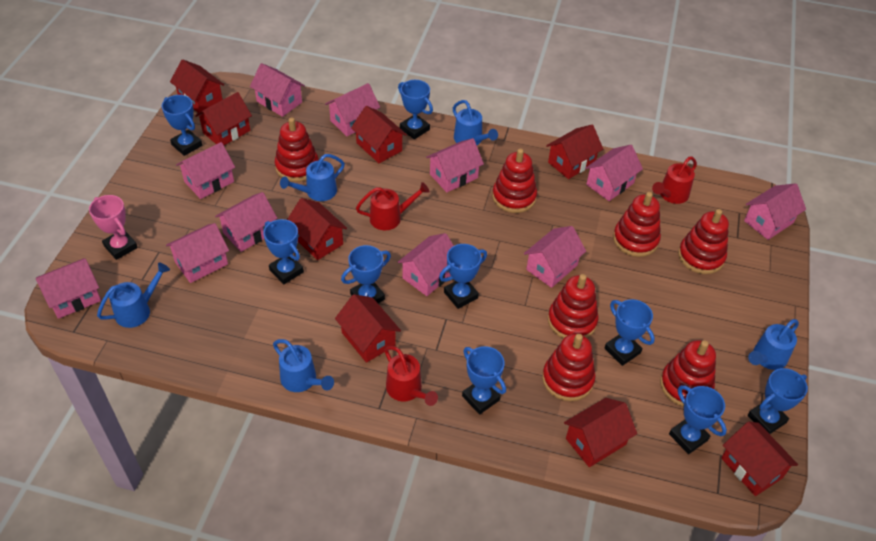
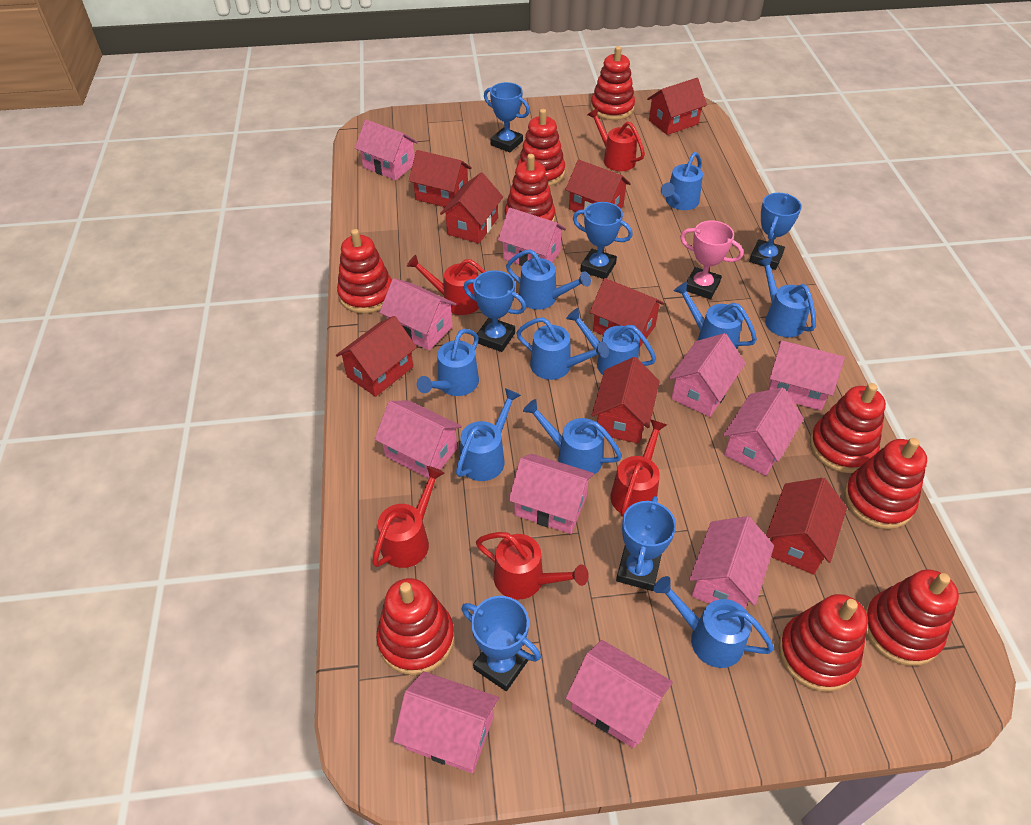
blue trophy: [162,95,202,156] [263,219,304,284] [341,245,391,303] [398,80,433,139] [439,244,487,309] [462,346,506,414] [604,299,655,366] [669,385,727,454] [748,368,808,434] = 9 -> [461,596,541,691] [464,270,526,352] [484,82,530,152] [573,202,633,279] [616,496,676,591] [749,193,802,270] = 6
blue watering can: [97,262,170,328] [273,339,334,392] [280,154,345,201] [453,100,498,145] [748,319,799,370] = 5 -> [417,329,479,396] [456,388,521,481] [506,249,591,310] [516,317,609,380] [523,399,622,475] [566,308,656,375] [653,576,774,668] [661,152,703,210] [674,282,757,349] [758,256,816,338] = 10
red stacking toy: [275,117,318,182] [492,149,537,213] [542,334,596,401] [548,274,598,339] [613,192,661,257] [660,340,716,407] [678,209,729,274] = 7 -> [337,229,392,313] [376,578,455,675] [505,154,555,221] [518,109,565,186] [591,46,635,120] [779,594,868,692] [810,383,886,473] [844,438,927,529] [865,569,959,666] = 9
red watering can: [356,182,430,230] [384,346,438,406] [652,156,697,204] = 3 -> [372,466,445,568] [407,255,486,315] [476,532,589,600] [588,108,645,171] [610,419,667,517] = 5

